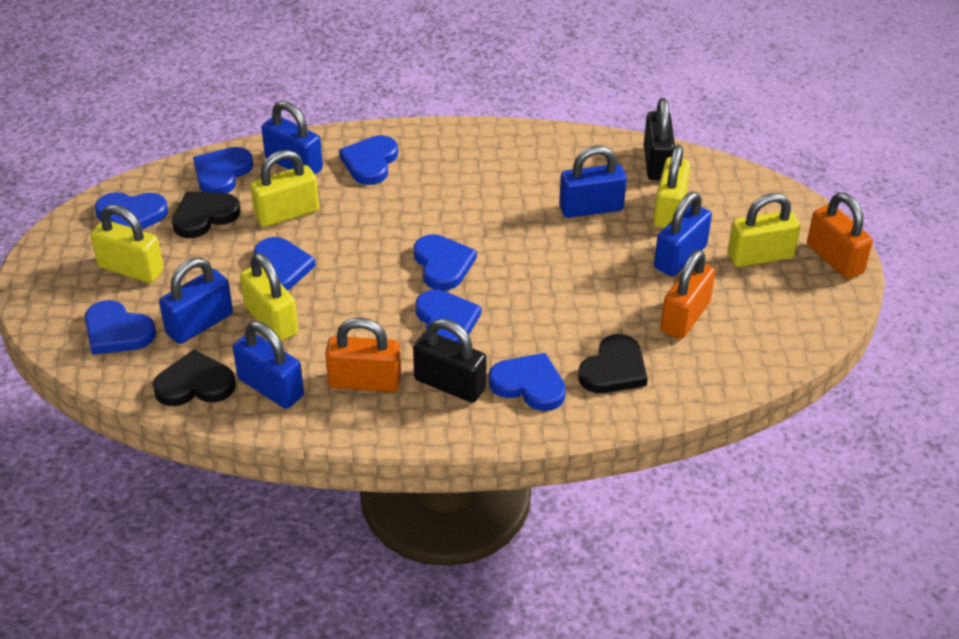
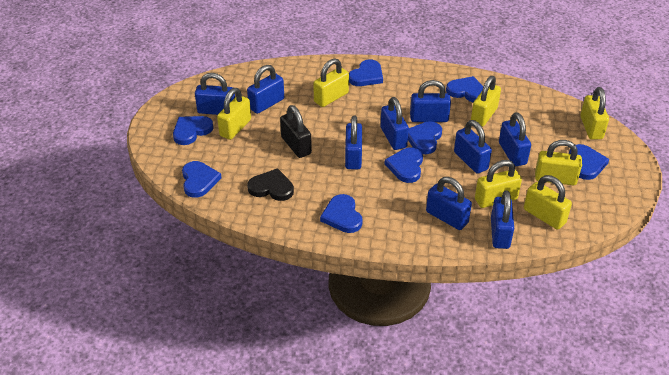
black heart: [153,350,236,406] [172,191,241,238] [578,334,648,393] = 3 -> [247,168,294,201] = 1
black padlock: [413,319,487,403] [644,98,675,180] = 2 -> [280,105,312,158] = 1
blue padlock: [159,257,233,344] [233,321,304,409] [261,101,323,175] [559,146,627,218] [654,192,712,277] = 5 -> [195,73,235,115] [247,65,284,114] [345,115,362,170] [381,97,409,150] [410,80,451,122] [426,177,472,230] [454,120,492,174] [491,190,514,249] [499,112,531,166] = 9
orange padlock: [325,317,401,392] [660,250,715,339] [807,193,873,279] = 3 -> none = 0
yellow padlock: [90,205,164,283] [240,253,298,341] [250,150,319,227] [653,145,690,228] [728,193,801,267] = 5 -> [217,88,251,140] [313,58,349,107] [471,76,501,127] [475,160,522,208] [524,175,572,230] [535,140,582,185] [580,87,609,140] = 7

